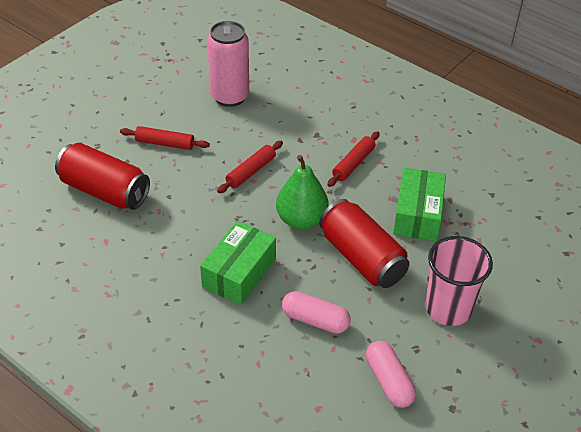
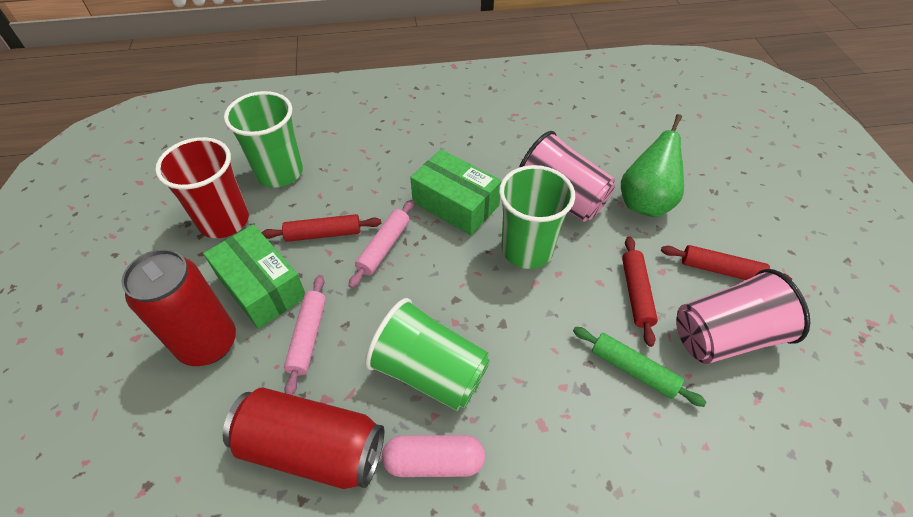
green cup: none = 0 -> [224,91,303,188] [365,298,490,411] [499,165,575,269] = 3
green rolling pin: none = 0 -> [573,327,706,407] = 1
pink can: [207,21,249,107] = 1 -> none = 0
pink capsule: [282,291,351,334] [366,341,416,408] = 2 -> [382,435,485,477] = 1
pink cup: [425,236,493,326] = 1 -> [519,131,615,222] [676,269,810,364] = 2
pink rolling pin: none = 0 -> [284,275,326,395] [348,200,414,288] = 2
red cup: none = 0 -> [155,137,249,238] = 1

